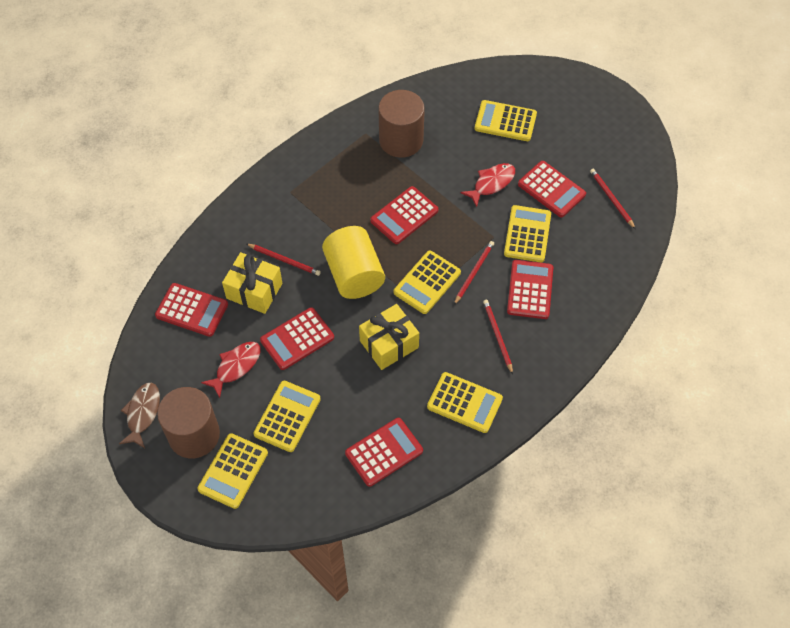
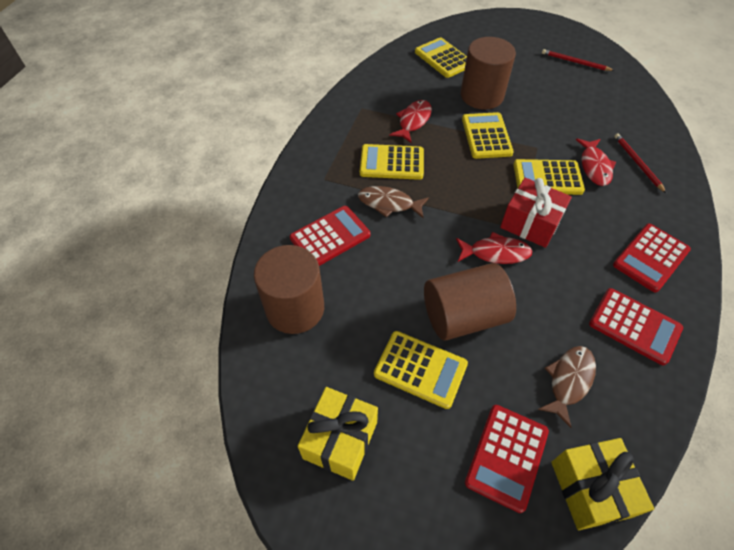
brown cylinder: [157,387,220,458] [378,90,425,158] = 2 -> [254,245,324,334] [424,263,516,341] [461,37,516,110] = 3
brown fish: [119,383,160,448] = 1 -> [358,186,429,218] [538,346,596,428] = 2
red calculator: [155,283,228,337] [260,307,334,370] [345,418,423,487] [370,186,438,244] [507,260,553,319] [518,161,586,217] = 6 -> [290,206,370,266] [465,405,549,513] [589,288,683,365] [613,224,691,292] = 4
red fish: [201,342,261,398] [460,163,515,207] = 2 -> [389,100,432,143] [456,232,532,264] [576,138,616,186] = 3
red gift: none = 0 -> [500,178,572,248] = 1
red pencil: [247,244,321,276] [454,241,494,305] [483,300,513,374] [590,169,635,229] = 4 -> [542,49,615,71] [614,133,666,193] = 2
yellow calculator: [197,433,268,509] [254,381,321,452] [394,251,461,314] [427,372,503,433] [475,100,537,141] [504,205,551,262] = 6 -> [360,144,424,180] [374,331,468,409] [415,37,467,78] [462,112,514,159] [513,159,585,195] = 5
yellow cylinder: [322,226,385,299] = 1 -> none = 0

